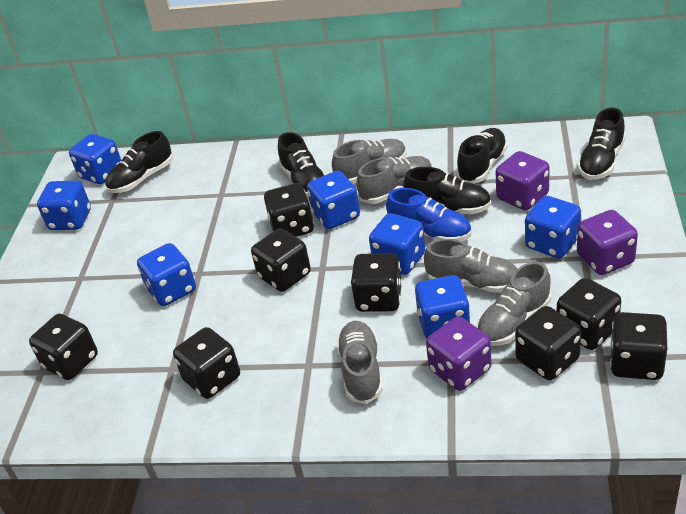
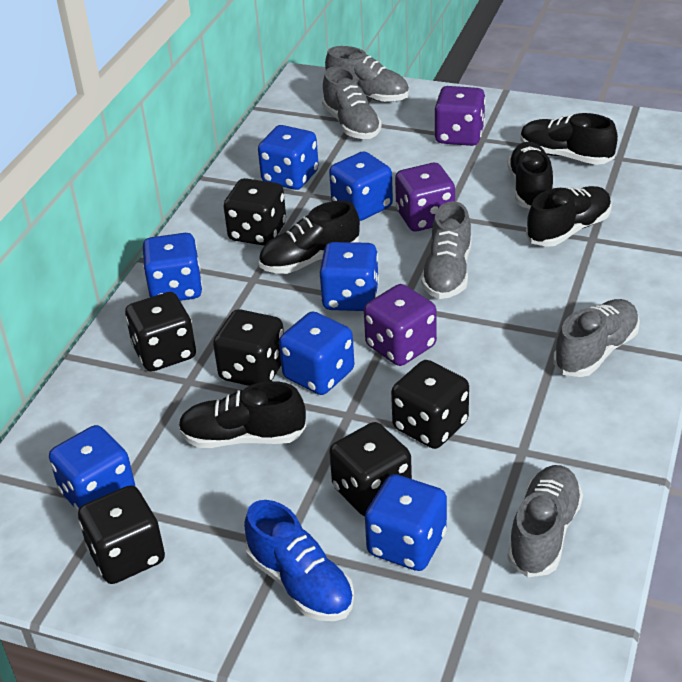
black dice: [29,314,98,380] [173,327,240,399] [251,228,311,292] [264,183,314,237] [351,253,402,312] [515,306,581,380] [557,278,621,350] [610,312,668,380] = 8 -> [78,485,165,584] [125,292,196,372] [213,309,284,386] [224,178,286,246] [329,422,412,516] [391,360,469,449] = 6

